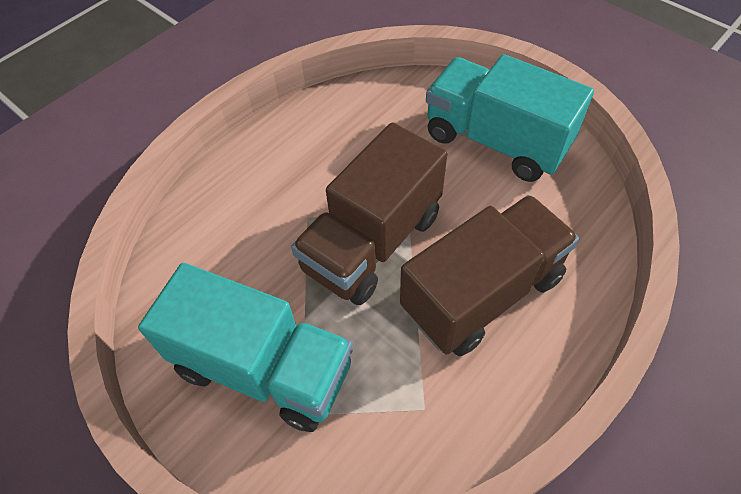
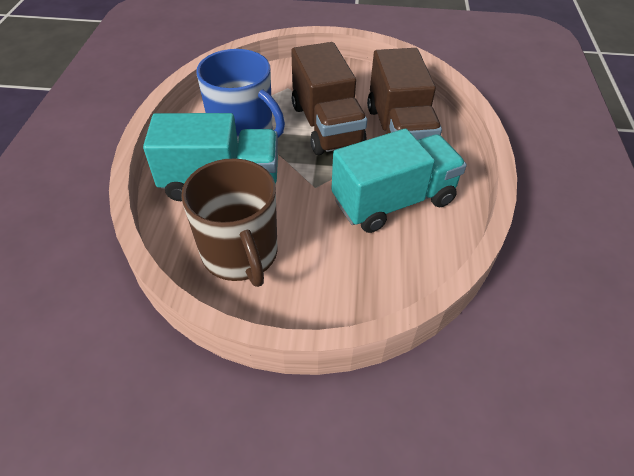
blue mug: none = 0 -> [196,49,285,140] = 1
brown mug: none = 0 -> [181,158,278,287] = 1

